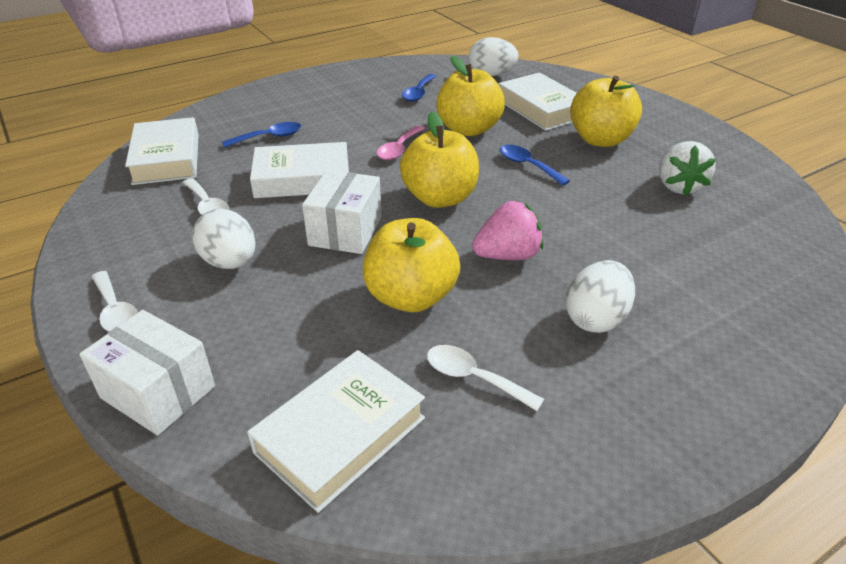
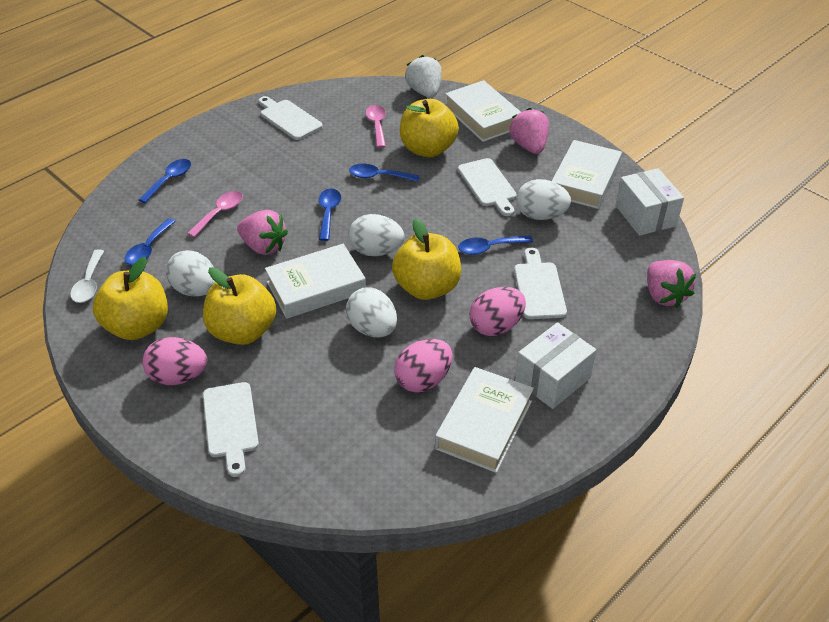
blue spoon: [222,122,301,148] [402,74,436,102] [500,145,570,185] = 3 -> [125,218,176,265] [138,159,191,203] [319,188,341,241] [349,164,419,182] [458,235,533,255] = 5
pink egg: none = 0 -> [142,337,207,385] [394,339,452,393] [469,287,526,336] = 3
pink spoon: [376,126,425,160] = 1 -> [187,191,243,238] [366,105,386,148] = 2
pink strawberry: [472,201,544,260] = 1 -> [237,210,288,255] [510,108,549,154] [647,260,696,308] = 3
white cutting board: none = 0 -> [203,382,259,477] [259,96,323,140] [458,158,517,216] [514,248,567,319] = 4
white egg: [192,209,256,269] [469,37,519,76] [566,260,635,333] = 3 -> [166,250,215,297] [346,287,397,337] [349,214,404,256] [516,179,571,220] = 4
white spoon: [92,271,138,332] [182,178,229,215] [427,345,544,411] = 3 -> [70,250,104,303] = 1

